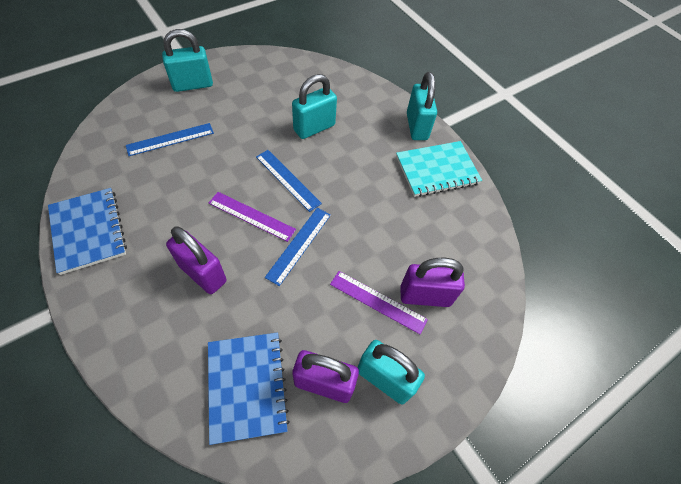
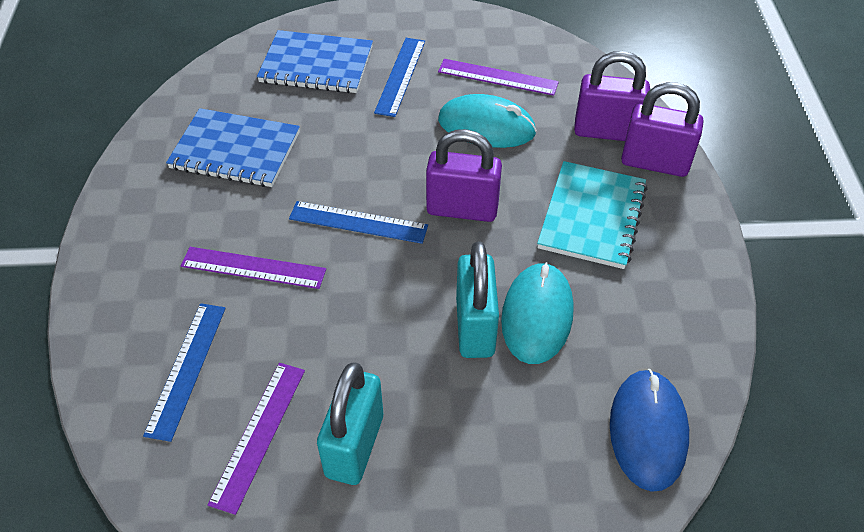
blue mouse: none = 0 -> [610,369,689,492] = 1
purple ruler: [209,192,296,242] [330,271,428,334] = 2 -> [181,247,326,289] [208,363,305,515] [438,59,559,96] = 3
turquoise mouse: none = 0 -> [438,94,537,148] [501,262,574,364] = 2
turquoise padlock: [162,29,213,92] [292,74,337,139] [357,340,425,404] [407,72,437,140] = 4 -> [317,362,383,485] [456,241,499,358] = 2

